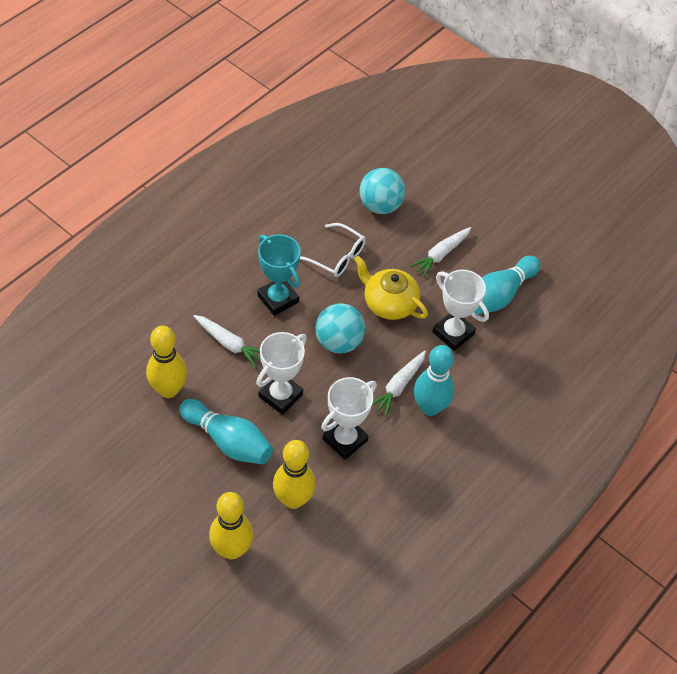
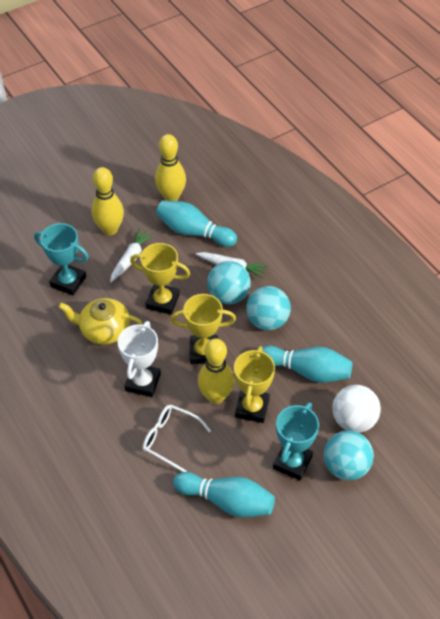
turquoise ball: [315,303,365,354] [359,168,406,214] = 2 -> [207,261,251,304] [246,286,291,330] [324,430,374,480] = 3
turquoise trophy: [257,234,301,316] = 1 -> [34,223,88,295] [273,402,319,480] = 2
white ball: none = 0 -> [332,385,381,433] = 1
white carrot: [194,315,261,368] [372,351,426,417] [409,227,471,278] = 3 -> [110,228,154,283] [196,252,268,278] = 2
white trophy: [256,332,307,415] [321,377,377,460] [432,270,489,351] = 3 -> [118,321,161,397] = 1
yellow trophy: none = 0 -> [130,243,190,315] [170,294,236,364] [234,346,275,423] = 3

